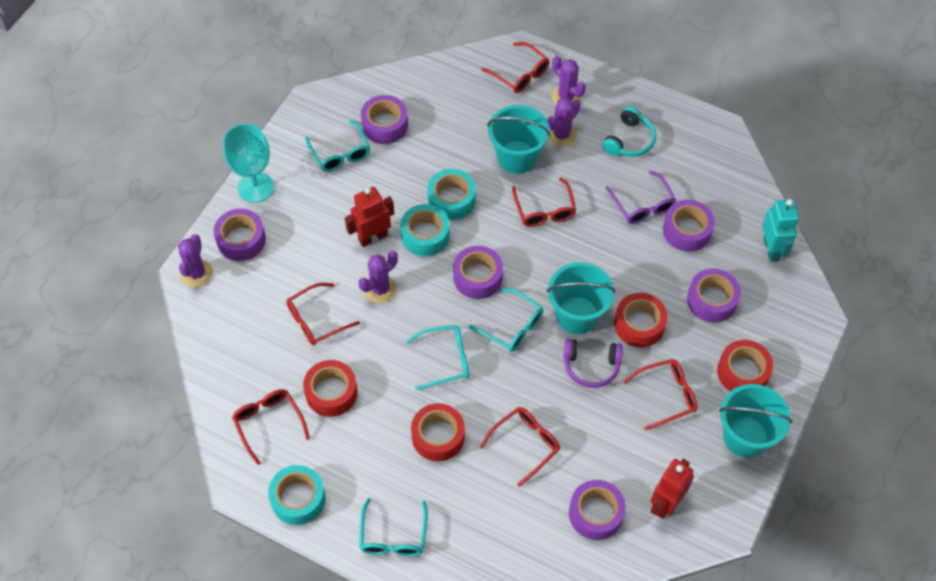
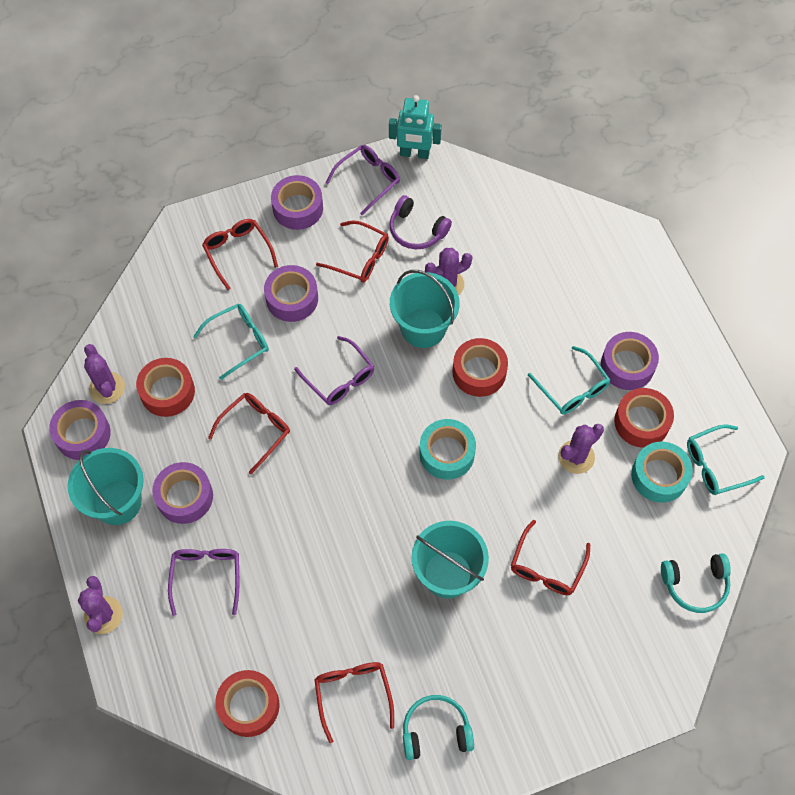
purple glasses: [606,171,676,224] = 1 -> [168,549,239,616] [294,336,374,405] [326,145,400,216] = 3
purple tape: [214,209,266,261] [361,95,408,144] [453,246,503,299] [569,480,626,540] [663,200,715,252] [687,269,741,322] = 6 -> [49,400,111,460] [152,462,213,524] [264,265,318,322] [271,175,323,230] [601,332,659,390] = 5
red glasses: [232,389,310,465] [286,283,360,345] [480,407,560,487] [482,42,549,93] [512,178,576,227] [624,359,698,430] = 6 -> [202,219,278,290] [208,393,290,474] [314,662,394,743] [316,220,389,283] [511,520,590,595] = 5
red robot: [345,187,394,247] [651,459,694,519] = 2 -> none = 0
turquoise glasses: [305,120,370,172] [359,498,428,556] [406,325,469,390] [469,288,543,352] = 4 -> [193,304,269,380] [528,346,610,415] [687,425,765,495] = 3
turquoise goblet: [223,124,274,203] = 1 -> none = 0
turquoise headphones: [602,107,656,157] = 1 -> [403,695,474,760] [661,553,731,613] = 2
turquoise tape: [268,465,325,525] [400,204,450,256] [427,169,476,220] = 3 -> [419,419,476,479] [631,442,693,503] = 2

